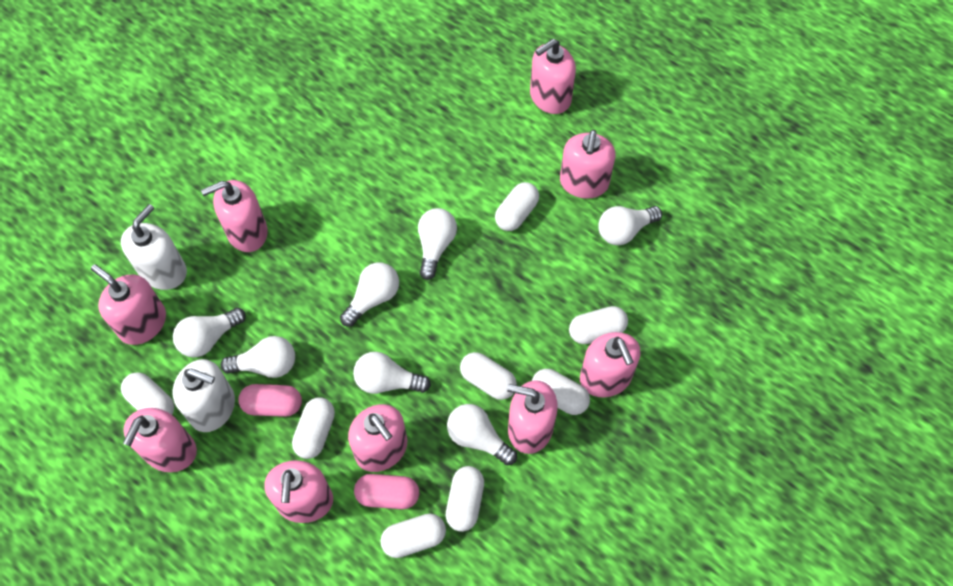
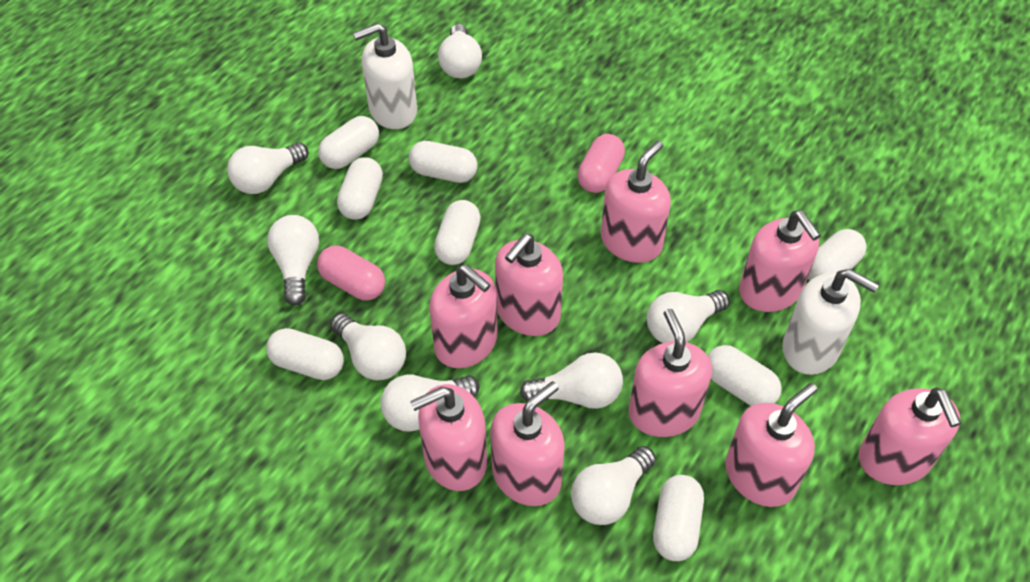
white light bulb: [173,308,246,357] [221,336,295,378] [340,263,399,327] [353,352,431,394] [418,208,457,280] [447,404,517,465] [598,206,662,245] = 7 -> [227,142,308,194] [267,215,319,305] [331,313,406,381] [381,375,479,432] [438,24,482,78] [520,352,623,409] [571,446,656,525] [647,290,730,343] = 8

